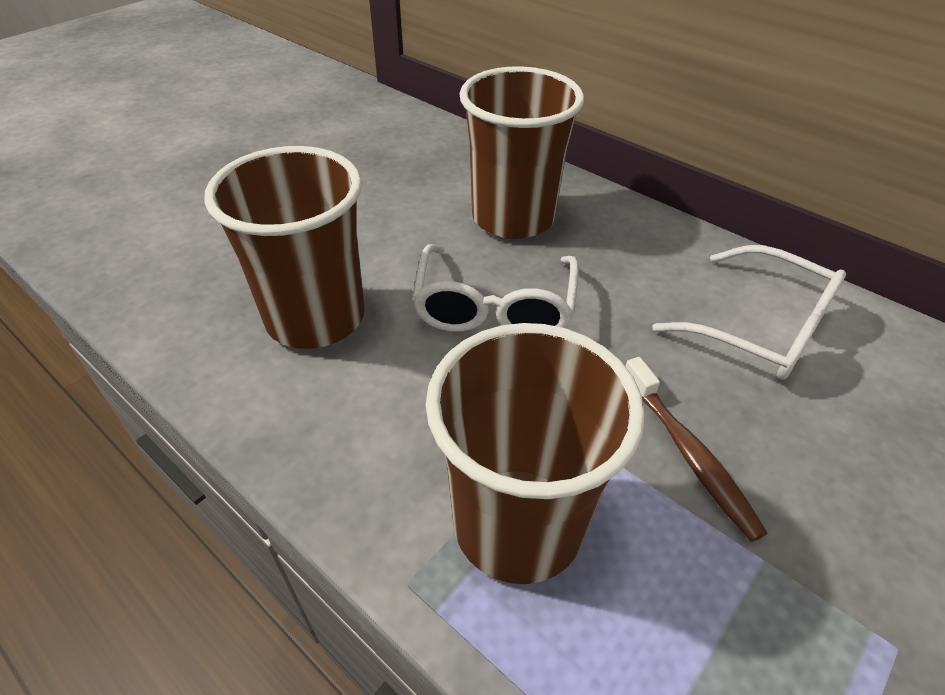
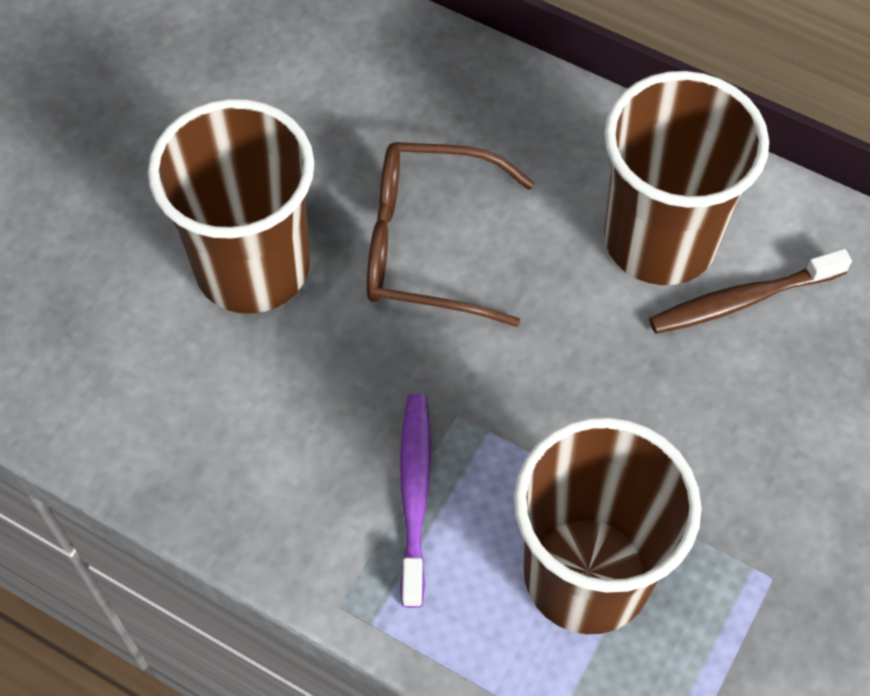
brown glasses: none = 0 -> [367,142,534,327] = 1
purple toothbrush: none = 0 -> [400,393,431,608] = 1
white glasses: [412,244,579,332] [653,245,846,380] = 2 -> none = 0

